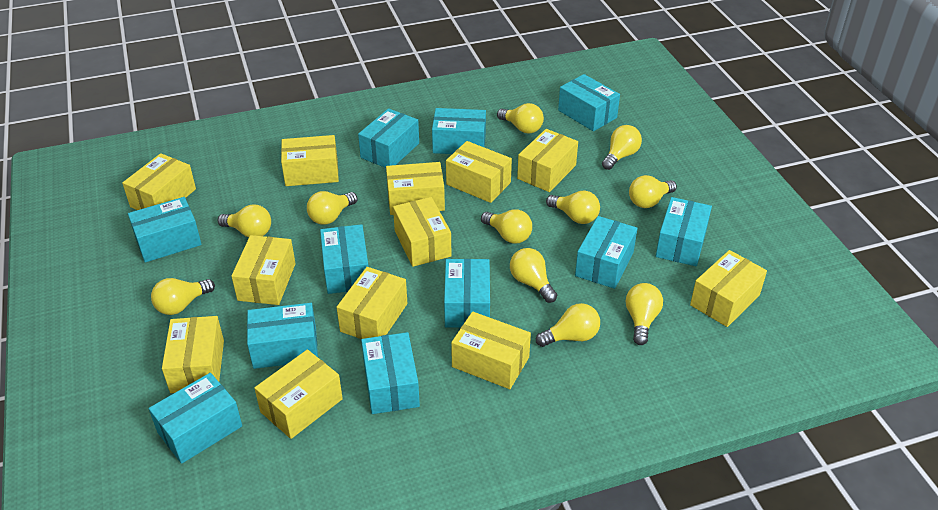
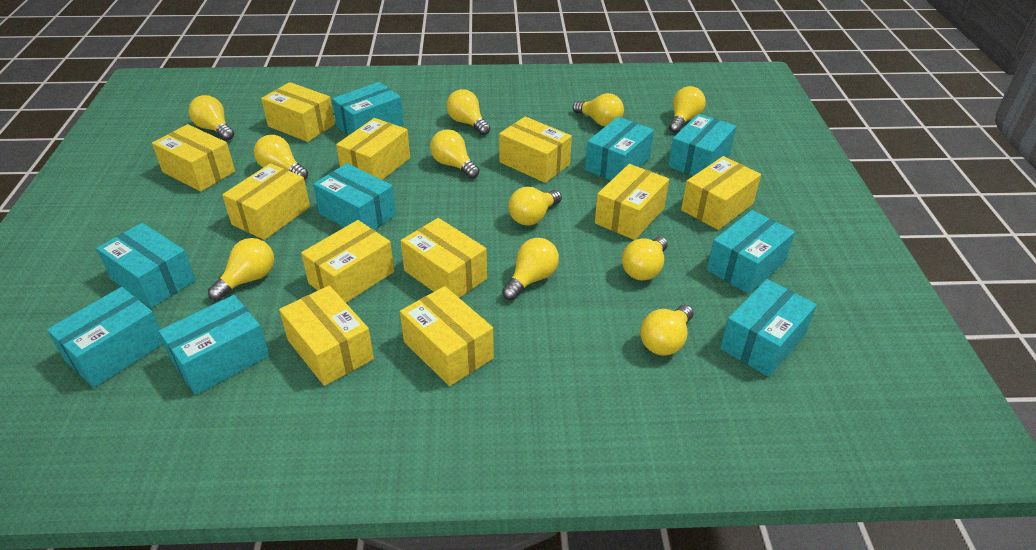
turquoise box: [128,197,202,262] [149,373,242,464] [247,303,318,369] [320,224,369,294] [358,108,419,168] [361,332,420,414] [432,108,486,154] [444,259,490,328] [558,74,620,131] [575,216,638,289] [656,197,712,266] = 11 -> [47,287,164,388] [96,223,196,308] [158,295,270,395] [313,163,396,230] [332,82,403,136] [585,117,654,180] [668,113,736,176] [707,210,795,294] [720,279,817,377] = 9
yellow box: [122,153,196,210] [162,316,224,393] [231,235,296,305] [254,349,343,439] [281,135,339,186] [337,267,408,339] [386,162,445,215] [393,197,452,267] [446,141,512,203] [451,312,531,389] [517,129,578,192] [690,250,767,327] = 12 -> [152,124,235,192] [222,163,310,240] [261,82,335,142] [279,285,374,386] [301,220,394,303] [336,118,410,180] [400,286,494,386] [401,218,487,298] [499,117,572,183] [595,164,669,240] [681,156,761,230] = 11

